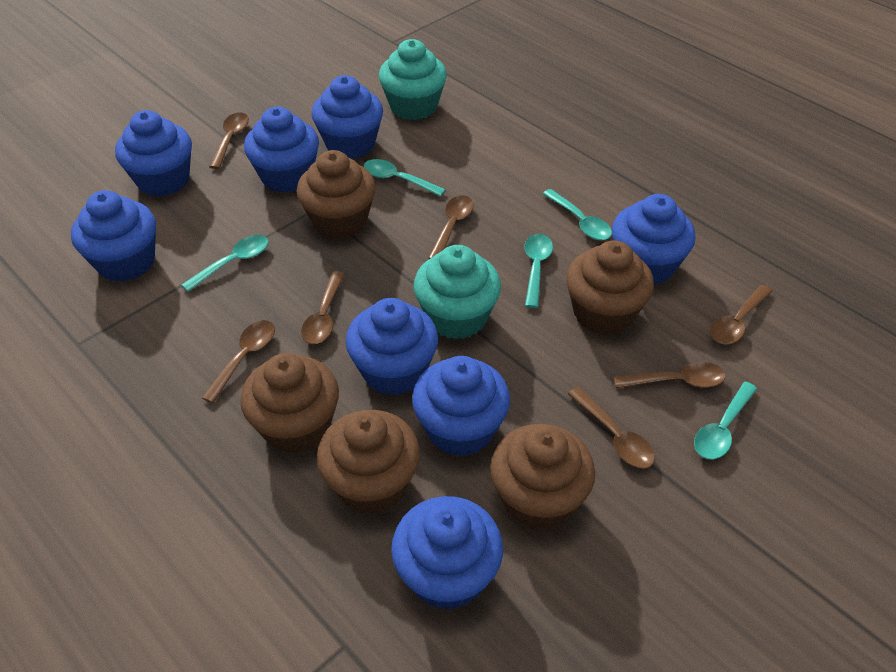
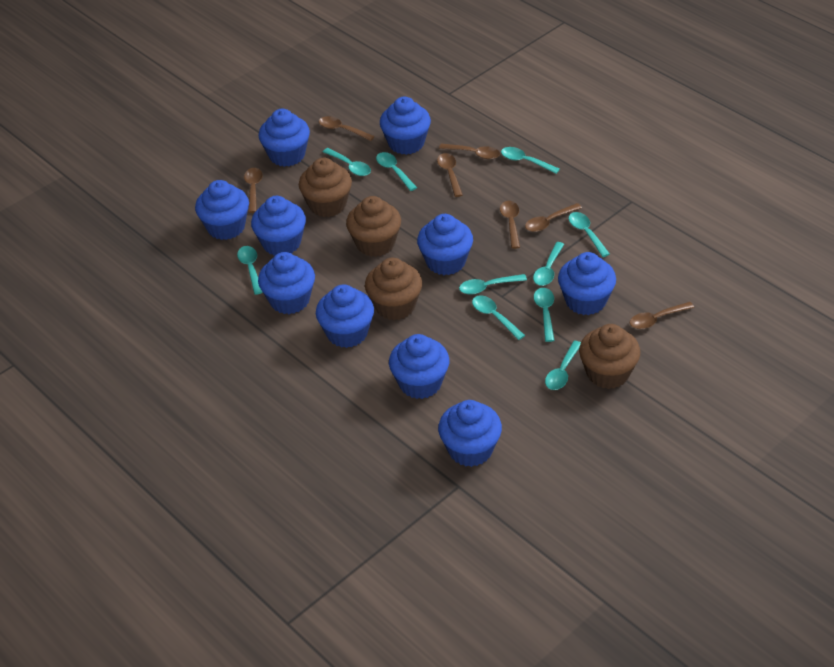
blue cupcake: [71,190,156,282] [115,110,192,197] [244,107,319,193] [311,75,383,159] [346,298,438,395] [391,496,503,610] [412,356,510,457] [612,194,695,285] = 8 -> [195,180,249,240] [251,196,306,256] [258,252,315,314] [259,109,310,167] [316,284,374,348] [380,97,431,155] [389,334,449,399] [417,214,473,275] [438,400,502,467] [558,252,616,315] = 10
brown cupcake: [240,353,339,454] [297,150,376,239] [317,410,420,514] [490,424,595,530] [566,240,654,335] = 5 -> [299,158,352,217] [346,196,401,257] [365,258,422,320] [579,324,640,389] = 4
turquoise cupcake: [379,39,447,120] [414,245,501,340] = 2 -> none = 0
turquoise spoon: [182,235,268,292] [363,159,446,197] [524,234,553,308] [543,189,612,240] [694,382,757,459] = 5 -> [237,246,263,295] [323,148,371,176] [376,152,417,191] [459,274,527,295] [472,295,525,340] [501,147,560,174] [533,242,564,286] [534,288,555,342] [545,341,581,390] [569,212,610,257] = 10

